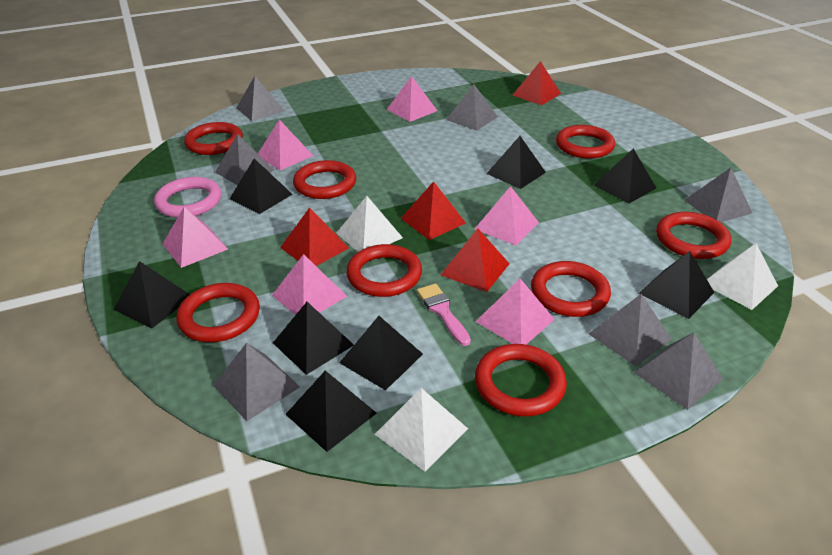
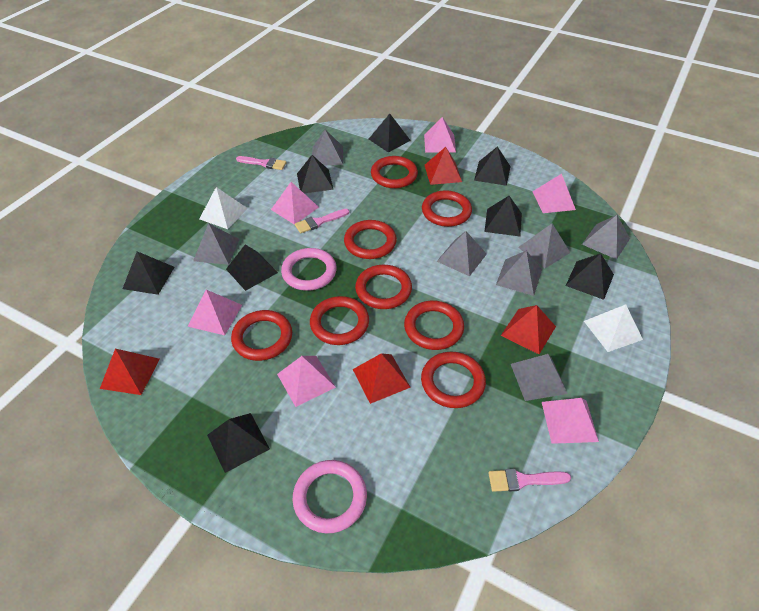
pink brush: [417,284,471,346] = 1 -> [236,156,287,170] [295,209,349,233] [489,469,571,492] = 3
pink ring: [154,177,221,218] = 1 -> [281,248,337,291] [292,460,367,533] = 2
white pyramid: [336,196,403,252] [375,388,468,472] [707,243,778,310] = 3 -> [199,187,248,229] [584,304,643,352] = 2

